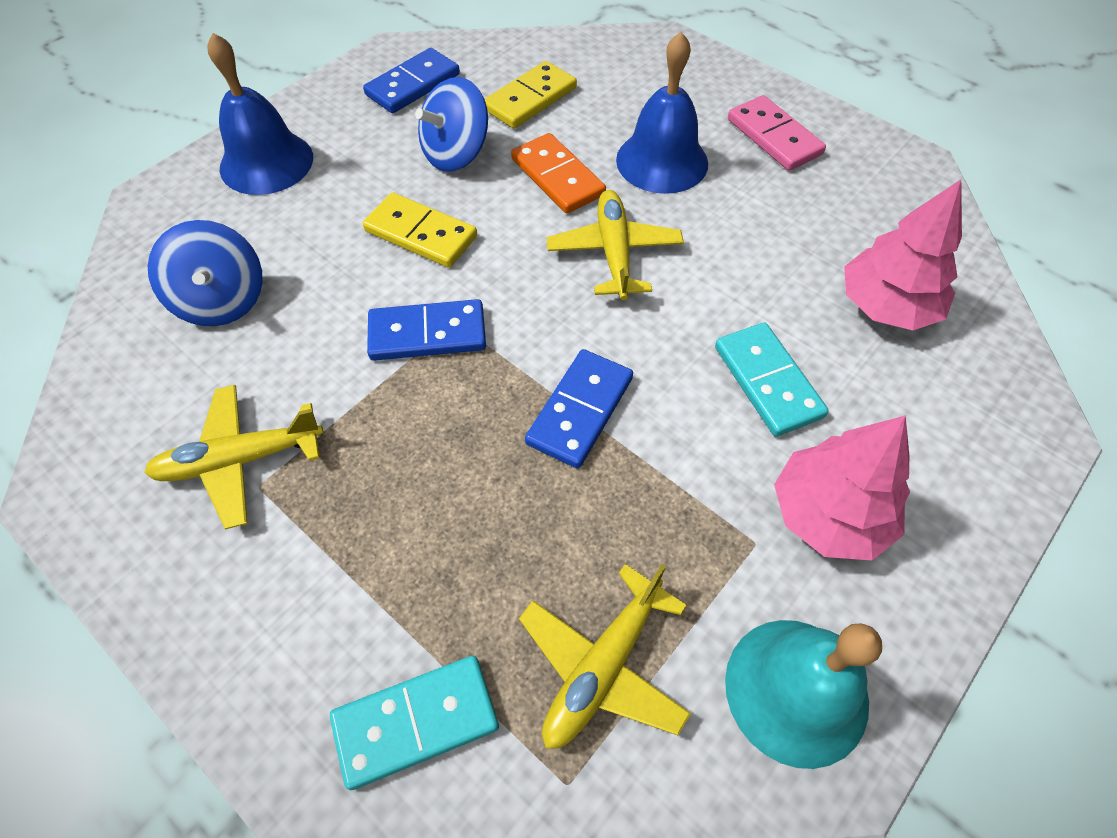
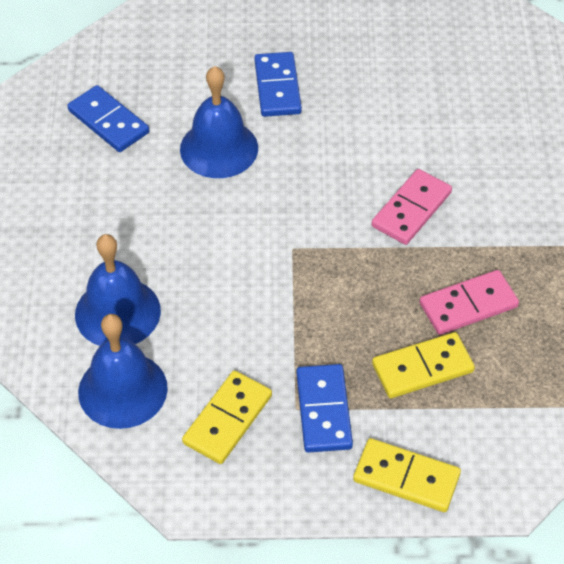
blue bell: [207,33,313,195] [616,32,708,194] = 2 -> [75,234,161,346] [78,314,168,429] [180,66,258,178] = 3
blue spinning top: [148,220,263,326] [415,77,488,172] = 2 -> none = 0
orange domino: [511,133,606,214] = 1 -> none = 0
pink domino: [728,95,826,171] = 1 -> [372,169,452,245] [420,270,519,335] = 2
pink tree: [774,415,910,560] [844,180,962,330] = 2 -> none = 0
turquoise bell: [725,620,882,769] = 1 -> none = 0
turquoise domino: [330,656,499,790] [715,322,829,437] = 2 -> none = 0
yellow domino: [363,192,477,268] [485,61,577,128] = 2 -> [182,371,272,464] [353,438,461,512] [372,332,475,398] = 3
yellow plane: [144,385,324,529] [519,564,691,749] [547,190,684,300] = 3 -> none = 0

